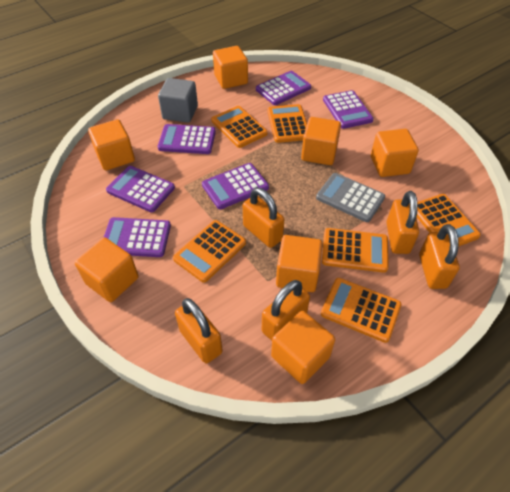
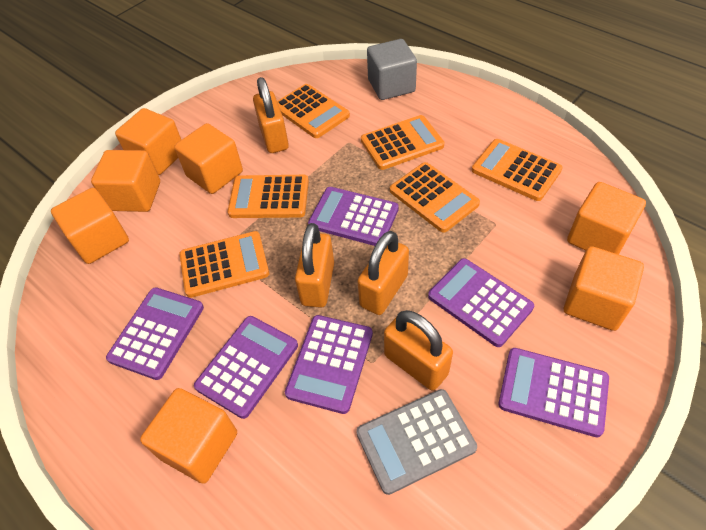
orange padlock: [175,298,223,363] [243,188,284,248] [262,280,310,341] [387,191,419,254] [419,224,460,289] = 5 -> [253,77,289,153] [295,223,334,308] [357,231,409,315] [384,310,453,390] = 4

